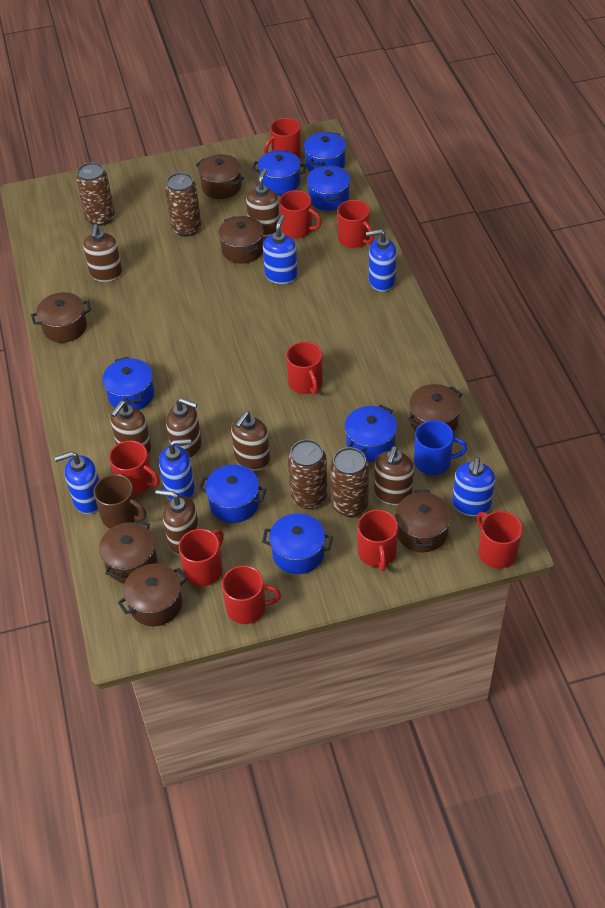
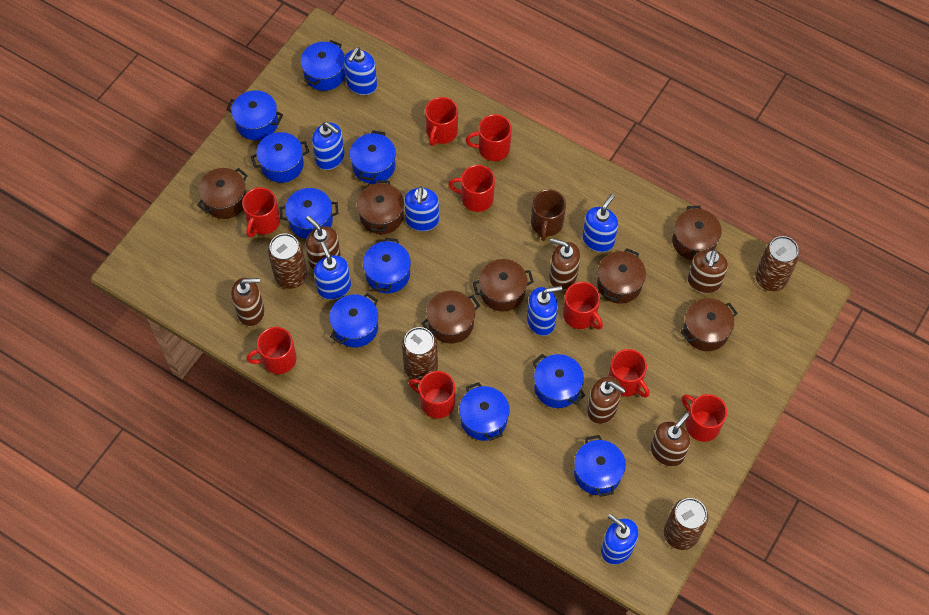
blue mug: [414,420,467,475] = 1 -> none = 0
blue pot: [102,357,154,410] [199,464,267,523] [252,150,306,195] [262,513,333,574] [304,132,346,172] [307,165,350,211] [345,405,397,462] = 7 -> [226,90,283,140] [251,132,309,183] [280,188,338,239] [300,40,345,91] [329,293,378,348] [349,130,396,184] [363,238,411,293] [459,382,510,441] [532,354,585,408] [574,435,626,497] = 10
blue soap dispenser: [55,451,99,514] [159,439,195,500] [263,215,297,284] [366,229,397,292] [452,457,495,516] = 5 -> [312,122,345,170] [314,242,351,300] [344,47,377,95] [404,186,439,231] [527,286,563,336] [582,194,618,252] [601,513,638,565] = 7
brown soap dispenser: [83,224,122,282] [110,401,152,455] [156,490,200,555] [166,398,202,459] [231,411,270,471] [246,169,279,237] [374,446,414,505] = 7 -> [231,278,265,327] [306,216,341,270] [549,238,580,290] [587,376,626,424] [651,412,690,467] [687,250,728,294] = 6

